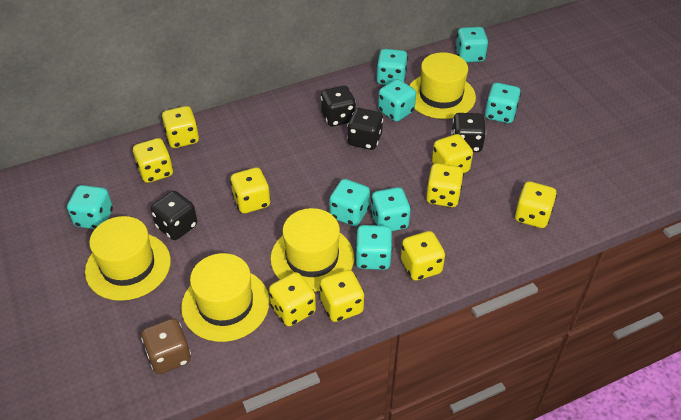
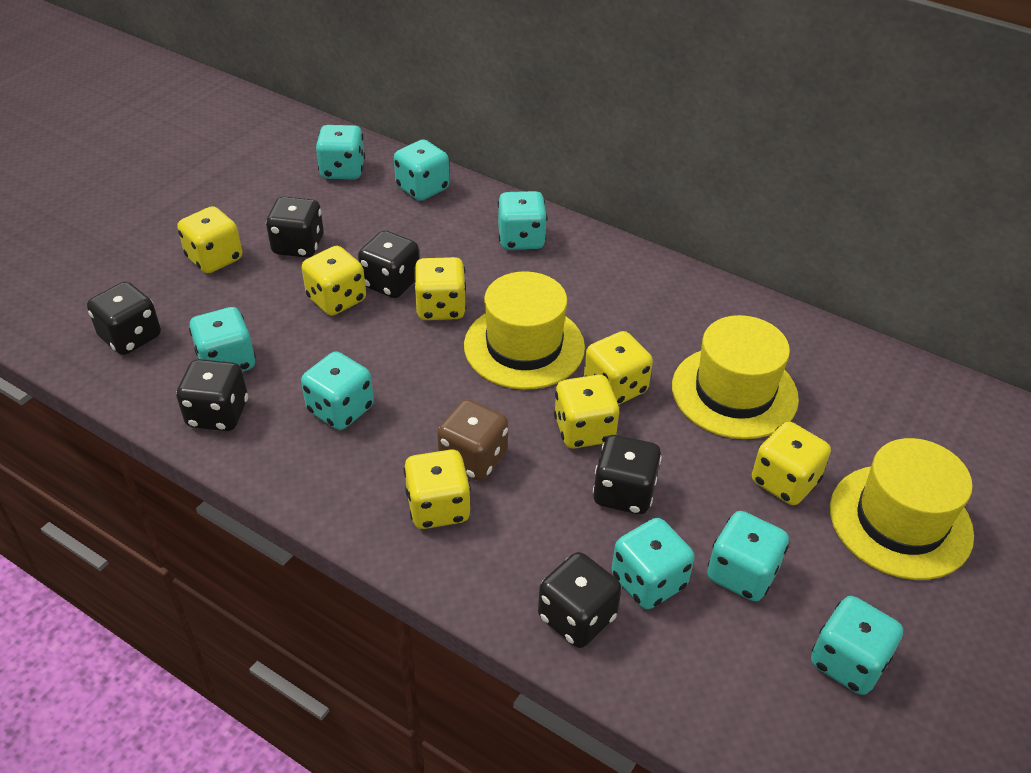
black dice: [151,191,197,240] [321,86,356,126] [347,108,383,150] [451,113,486,152] = 4 -> [87,282,161,355] [176,359,248,431] [266,196,324,258] [358,230,419,298] [538,552,621,648] [593,435,662,514] = 6
yellow dice: [133,138,173,183] [162,106,199,148] [230,167,271,214] [269,272,316,326] [320,270,364,322] [401,231,445,281] [426,163,464,207] [432,134,473,173] [515,181,557,228] = 9 -> [177,206,242,273] [302,246,366,316] [404,450,471,529] [414,257,467,320] [554,375,620,449] [584,331,653,404] [752,421,831,505] = 7
yellow hat: [85,216,171,301] [181,253,270,342] [271,208,354,292] [409,52,476,119] = 4 -> [464,271,585,390] [672,315,799,439] [830,438,974,580] = 3

